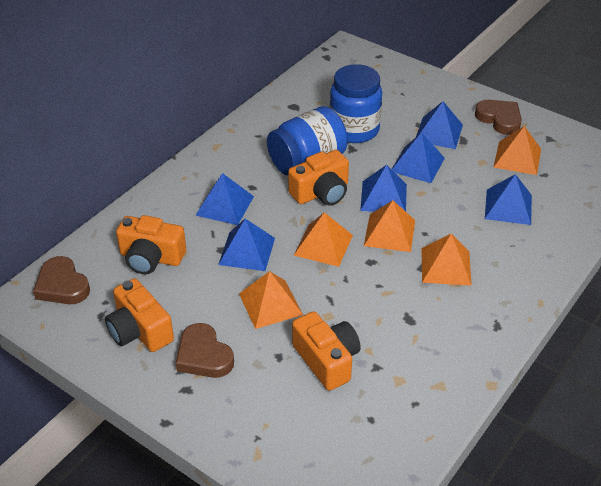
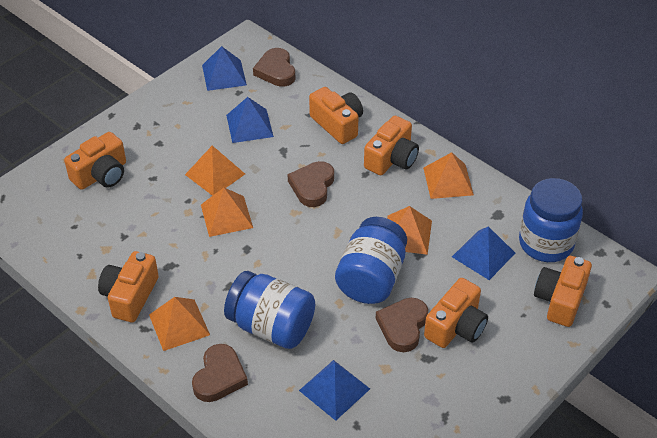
blue jar: [267,106,348,175] [330,64,382,143] = 2 -> [224,271,315,349] [335,217,407,304] [519,178,583,262] = 3
blue pyramid: [195,173,254,225] [218,219,275,271] [360,165,407,212] [392,132,445,183] [416,101,463,149] [485,174,532,225] = 6 -> [202,46,247,91] [226,97,274,143] [299,360,370,421] [452,226,515,280] = 4
brown heart: [33,256,90,304] [176,323,234,378] [475,100,522,135] = 3 -> [192,344,248,402] [253,48,295,87] [288,161,334,207] [376,298,428,352] = 4
orange camera: [105,278,174,352] [116,215,186,274] [288,150,349,206] [292,311,361,391] = 4 -> [64,132,126,190] [98,251,159,322] [309,87,363,144] [364,116,419,175] [424,278,488,348] [534,256,592,327] = 6

